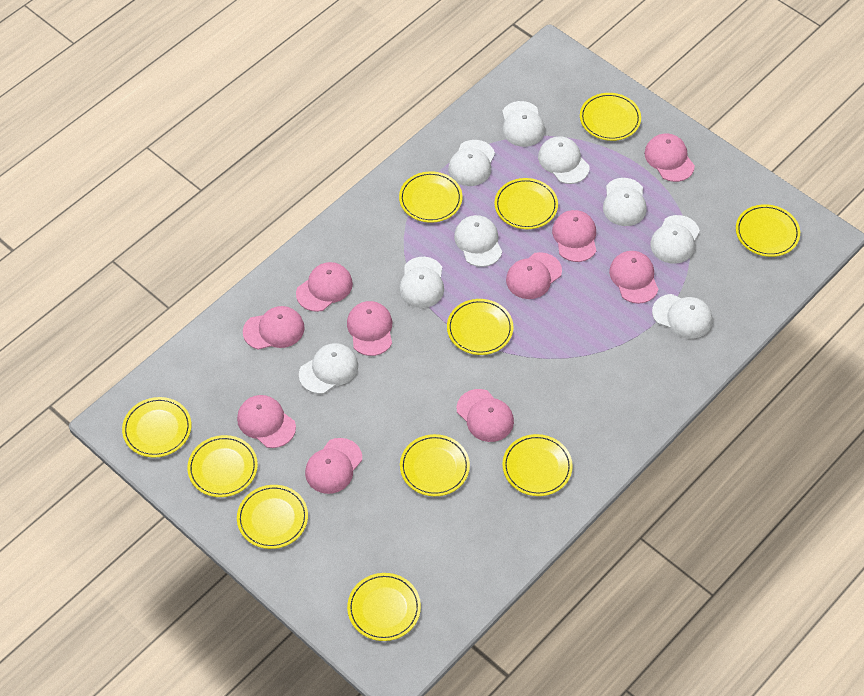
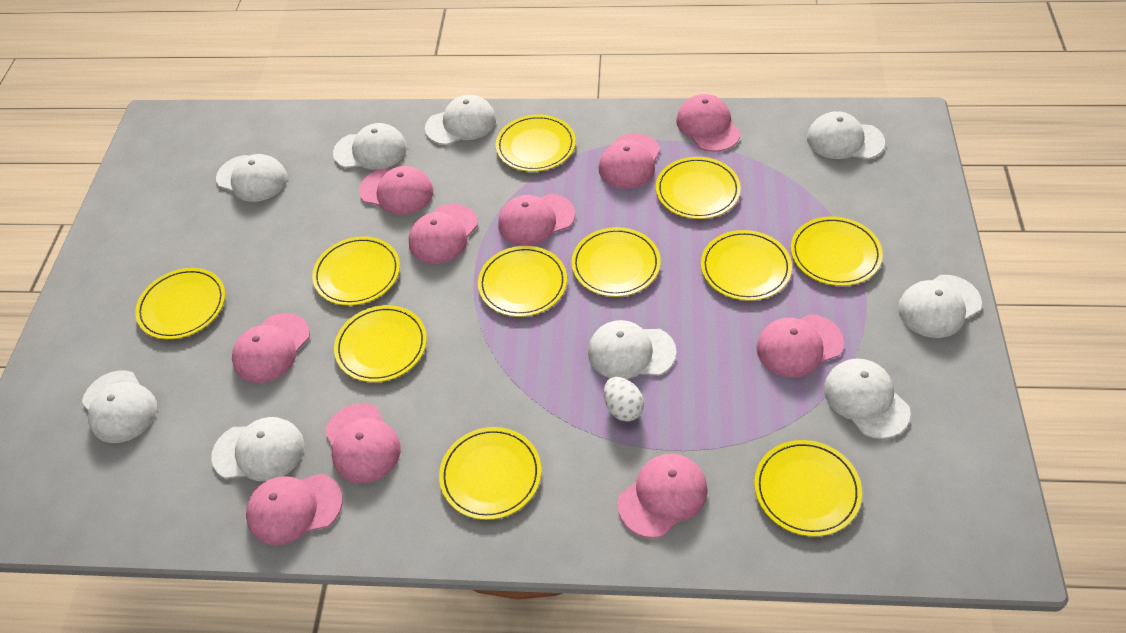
white egg: none = 0 -> [604,377,644,422] = 1

